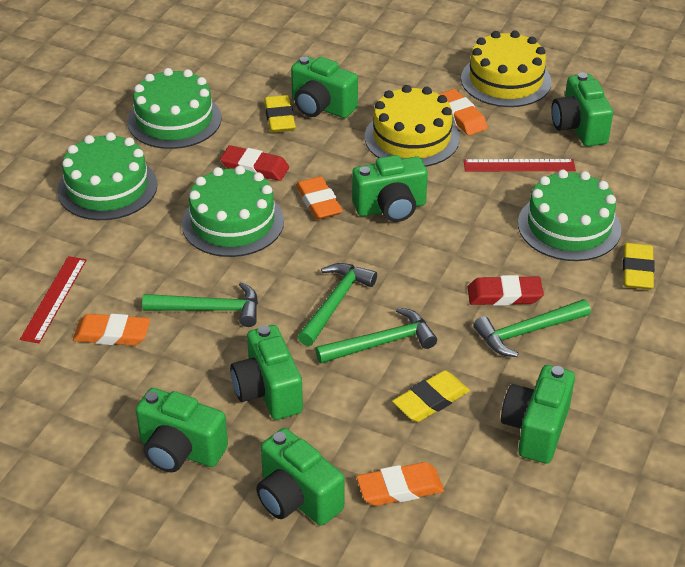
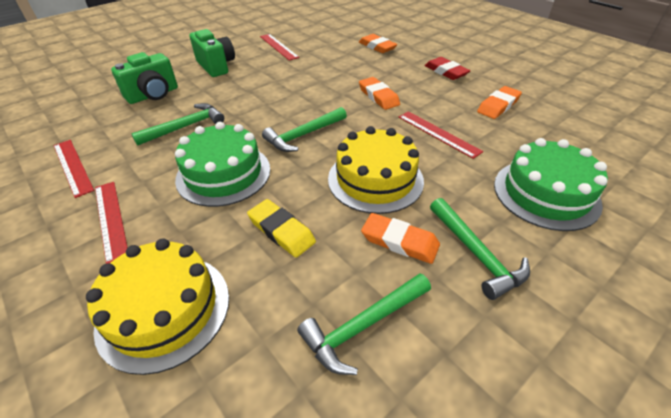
green cake: [57,132,157,220] [127,68,222,149] [182,166,284,257] [518,169,621,261] = 4 -> [175,122,270,207] [494,138,608,231] = 2
green camera: [136,388,228,472] [230,325,303,420] [256,428,344,526] [291,56,358,118] [352,155,428,222] [501,365,575,464] [551,73,613,146] = 7 -> [111,52,178,104] [189,29,235,77] = 2
red eraser: [220,145,289,181] [468,275,544,306] = 2 -> [425,57,470,80] = 1
red ruler: [20,256,86,343] [464,159,576,171] = 2 -> [54,140,94,198] [95,182,128,264] [260,34,299,61] [399,111,483,159] = 4
yellow eraser: [264,95,296,133] [392,370,470,422] [623,243,655,289] = 3 -> [247,199,316,258] = 1

